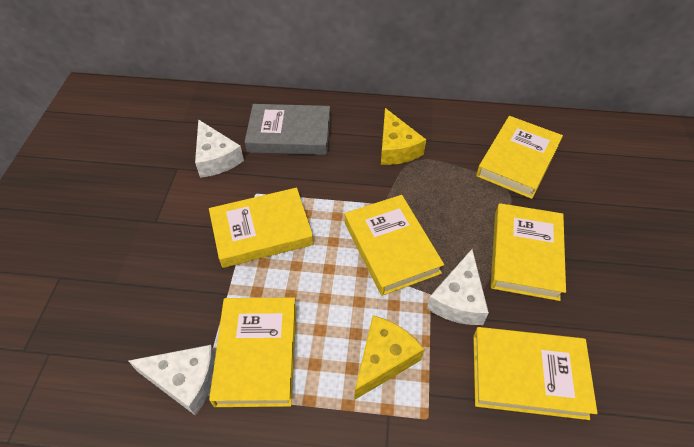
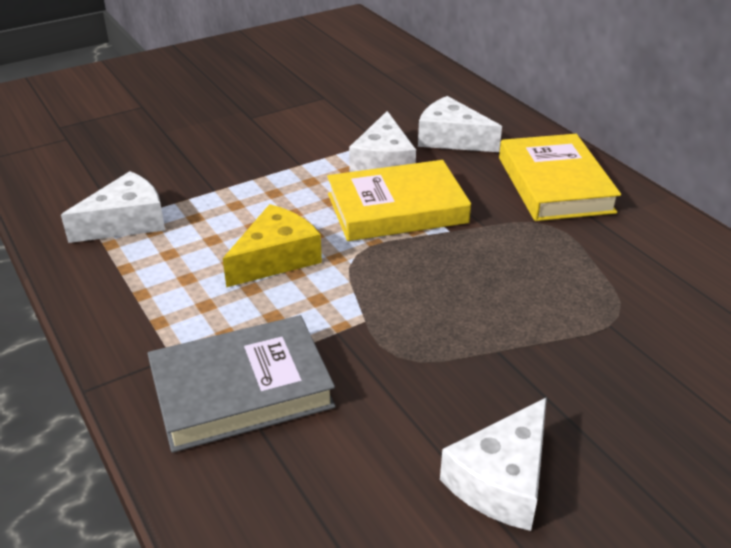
white cheese: [128,345,216,416] [195,119,244,178] [427,249,489,325] = 3 -> [61,171,165,243] [349,111,416,172] [418,96,502,152] [440,397,547,531] = 4
yellow book: [209,188,314,268] [209,297,297,407] [345,195,444,296] [473,327,597,420] [476,116,563,199] [491,203,566,301] = 6 -> [327,160,471,241] [499,134,621,221] = 2
yellow cheese: [354,315,424,400] [381,108,426,165] = 2 -> [223,204,322,287] = 1

